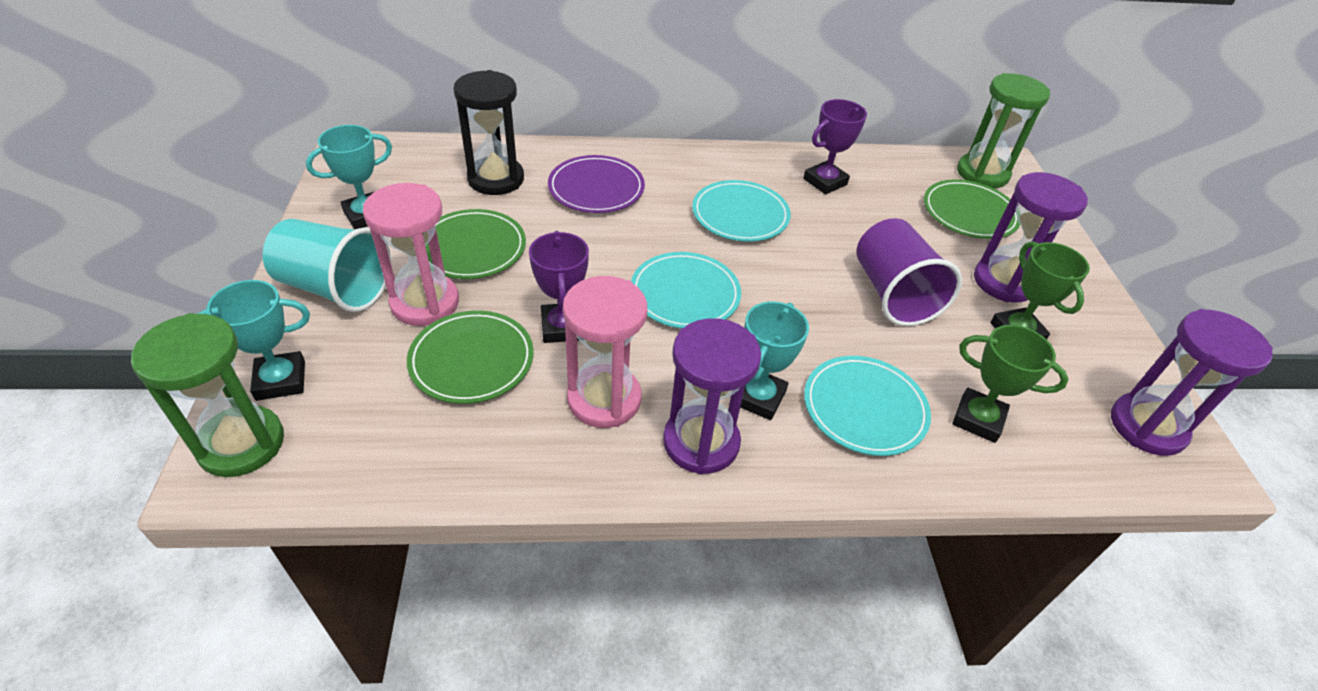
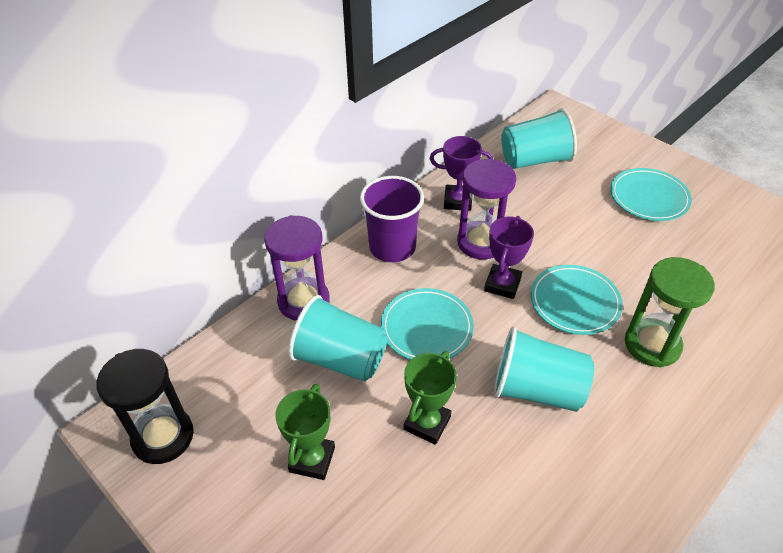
green hourglass: [131,313,284,477] [957,73,1050,188] = 2 -> [625,257,715,368] = 1
green plate: [407,310,534,404] [426,209,526,279] [924,179,1020,239] = 3 -> none = 0
pink hourglass: [363,183,459,326] [563,276,647,428] = 2 -> none = 0
purple hourglass: [663,318,761,474] [974,172,1088,303] [1111,309,1273,456] = 3 -> [264,215,330,321] [457,159,516,259] = 2
purple plate: [548,155,645,213] = 1 -> none = 0
turquoise cup: [262,219,391,312] = 1 -> [288,295,388,382] [494,327,594,412] [501,108,577,169] = 3
turquoise trophy: [197,280,310,401] [306,125,392,229] [740,301,809,420] = 3 -> none = 0

